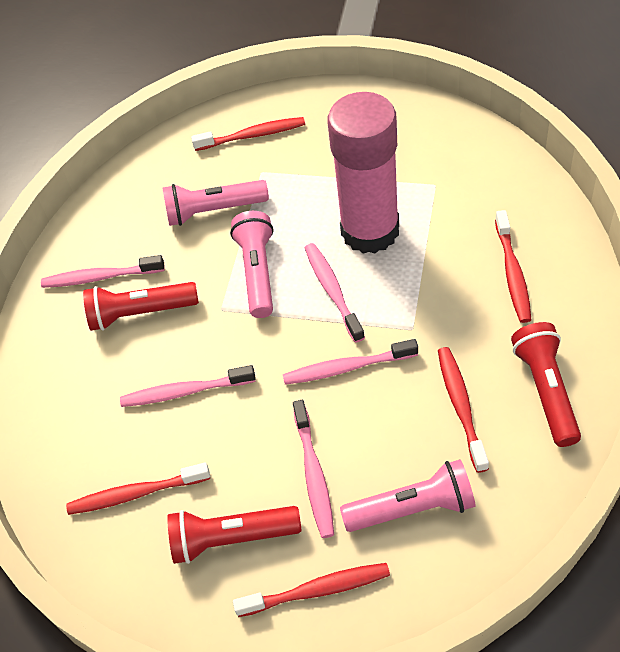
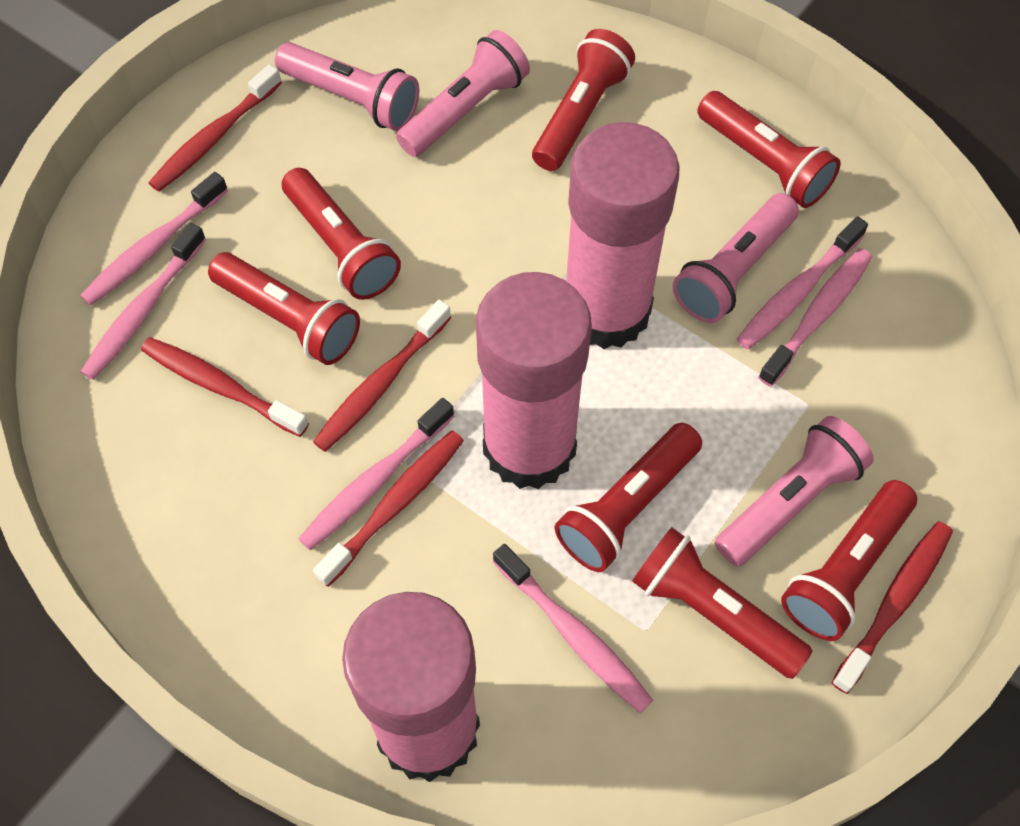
pink flashlight: [162,180,269,226] [230,211,273,318] [340,459,476,532] = 3 -> [275,42,419,131] [396,30,530,157] [673,193,799,323] [715,416,874,567] = 4
pink glue stick: [328,92,399,254] = 1 -> [342,592,480,782] [476,272,592,489] [566,122,680,349] = 3
pink toothbrush: [41,255,165,288] [120,365,256,407] [283,339,418,385] [293,400,334,538] [305,243,365,343] = 5 -> [80,172,228,306] [80,223,206,380] [298,398,454,550] [493,544,653,713] [737,216,868,349] [758,248,872,387] = 6
red flashlight: [83,282,199,331] [167,506,301,564] [511,322,581,447] = 3 -> [208,252,360,365] [282,168,401,300] [532,29,635,171] [555,423,702,572] [632,527,812,679] [697,91,841,208] [781,480,917,641] = 7

